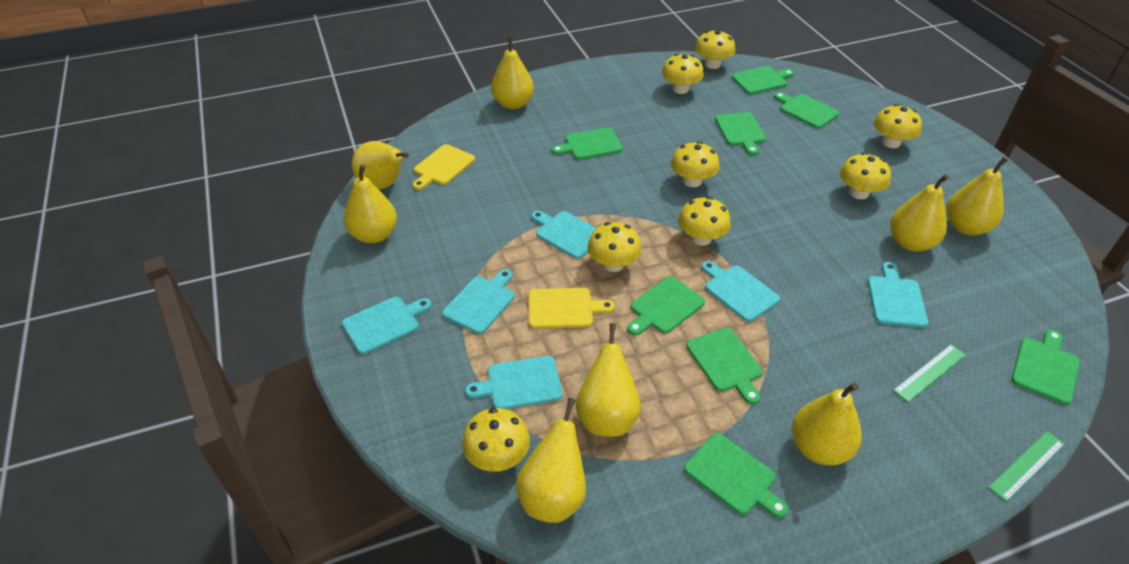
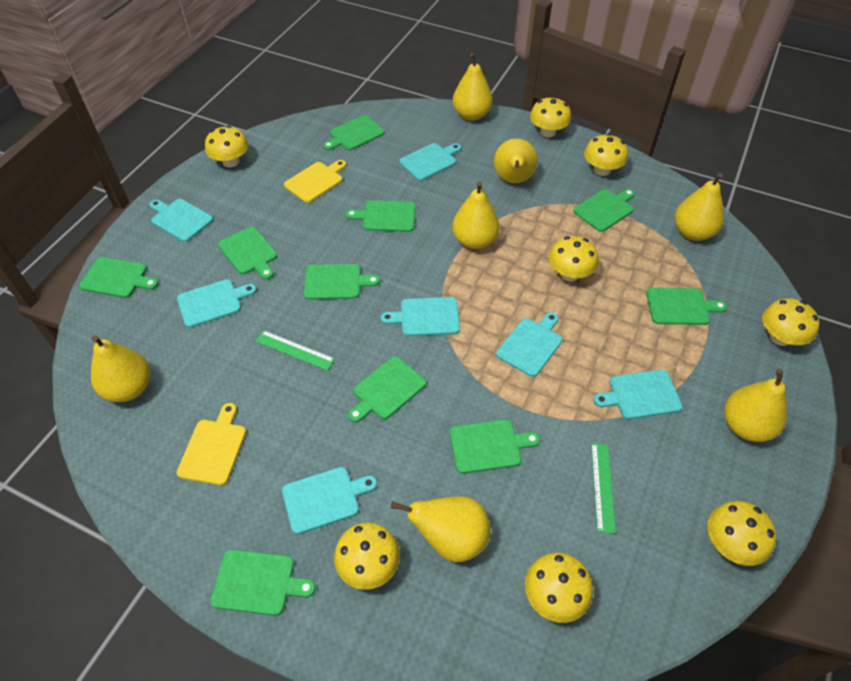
green cutting board: [552,127,623,160] [627,276,705,335] [684,433,788,518] [686,328,763,405] [715,112,766,155] [732,66,794,94] [774,92,839,129] [1011,330,1080,405] = 8 -> [79,257,158,298] [210,549,316,616] [218,227,277,280] [304,264,380,300] [323,115,385,150] [345,200,416,232] [348,356,426,423] [450,419,540,474] [573,189,635,232] [646,288,727,325] = 10
turquoise cutting board: [342,297,432,354] [442,269,515,334] [465,356,562,409] [531,211,596,259] [701,261,780,322] [868,262,928,328] = 6 -> [149,199,213,242] [177,279,257,328] [282,467,377,534] [381,297,460,336] [399,143,461,181] [496,312,562,377] [593,370,683,419] = 7
yellow pear: [344,164,397,243] [352,141,409,190] [491,37,534,109] [516,398,586,523] [575,323,641,437] [792,383,862,465] [890,174,949,252] [947,157,1008,235] = 8 -> [91,335,150,402] [391,496,491,562] [452,181,500,249] [453,53,493,121] [494,138,538,183] [675,173,724,241] [724,369,787,442] = 7

